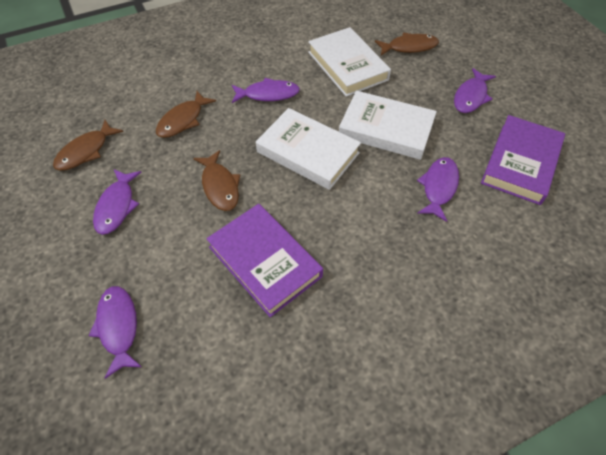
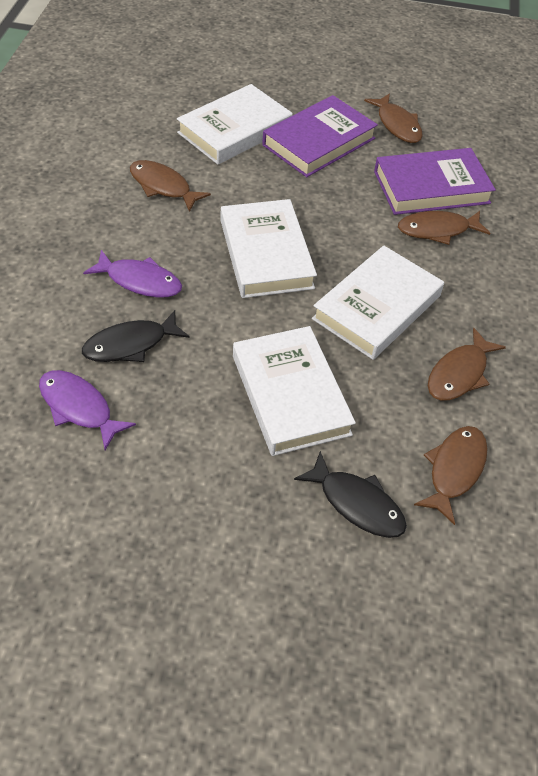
black fish: none = 0 -> [82,310,189,362] [294,451,407,538] = 2
brown fish: [53,120,124,171] [156,91,216,138] [193,150,240,211] [375,33,439,56] = 4 -> [130,160,211,212] [364,93,423,143] [398,211,490,245] [414,426,488,525] [428,328,506,401] = 5
purple fish: [88,286,142,379] [93,169,141,235] [232,78,300,103] [417,157,459,222] [454,68,496,113] = 5 -> [39,370,136,450] [83,250,182,298] = 2
white book: [256,108,361,190] [308,27,391,97] [339,91,437,160] = 3 -> [177,84,293,165] [221,199,317,298] [233,326,356,456] [312,245,444,360] = 4

